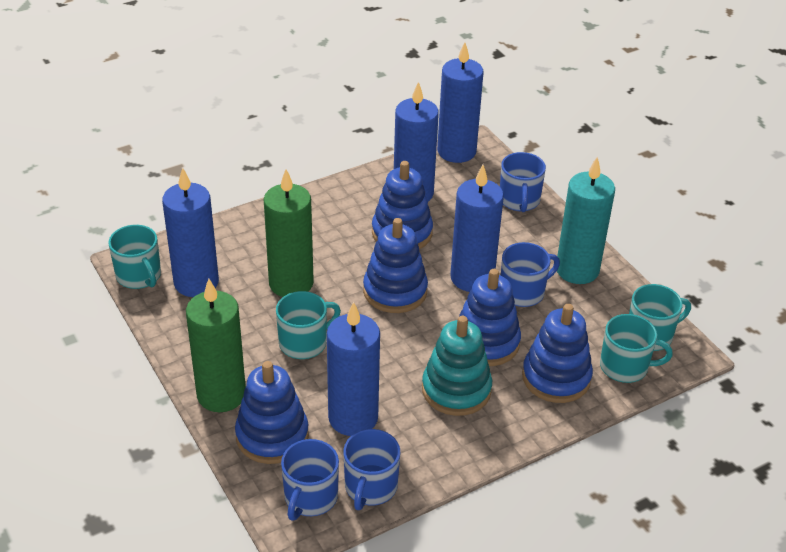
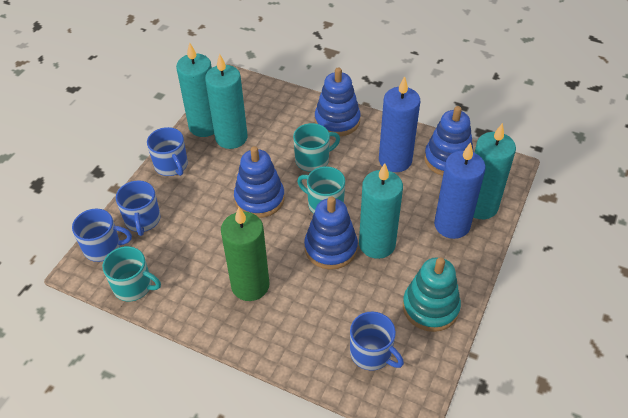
blue candle: [162,168,219,297] [327,302,380,436] [394,82,439,202] [437,42,484,163] [450,165,504,292] = 5 -> [379,76,420,172] [434,142,486,239] = 2
blue stacking toy: [235,361,309,464] [363,218,428,313] [372,161,433,249] [459,269,521,366] [522,304,593,403] = 5 -> [234,146,285,218] [304,196,358,270] [315,68,361,137] [424,106,473,176] = 4
green candle: [186,279,246,412] [264,169,314,297] = 2 -> [221,207,269,301] = 1
turquoise candle: [557,157,615,284] = 1 -> [176,42,214,137] [205,53,248,149] [359,163,403,259] [473,123,516,219] = 4
turquoise mug: [108,225,161,289] [276,291,341,359] [600,314,673,383] [629,284,691,351] = 4 -> [103,246,161,301] [293,123,340,172] [297,166,345,214] = 3

